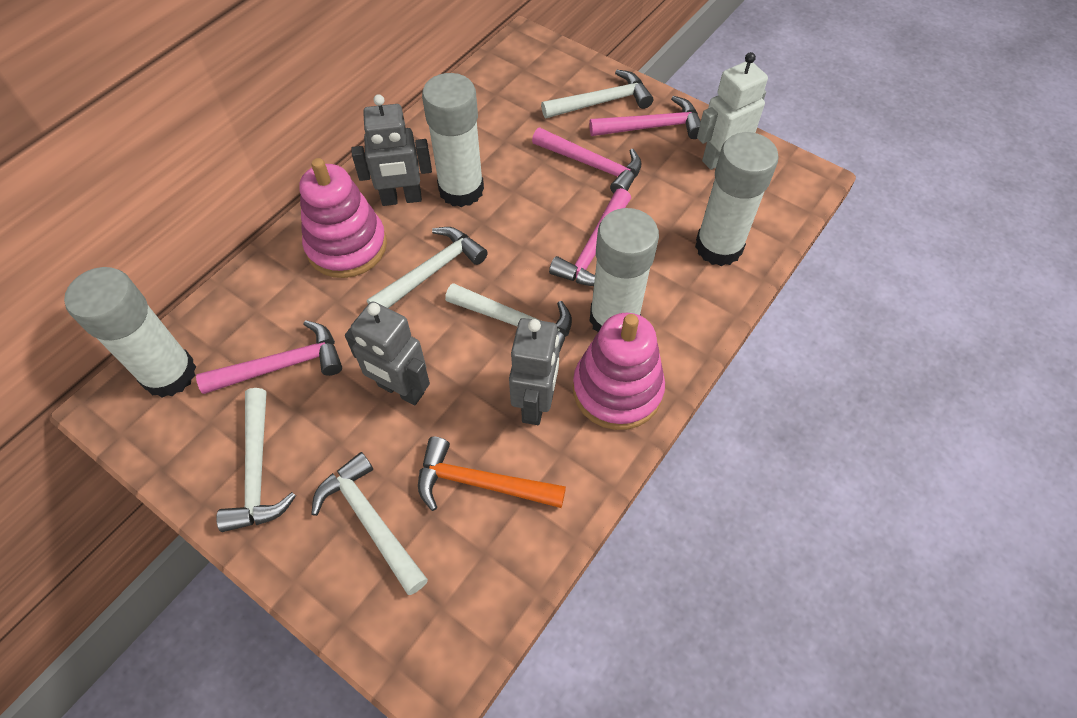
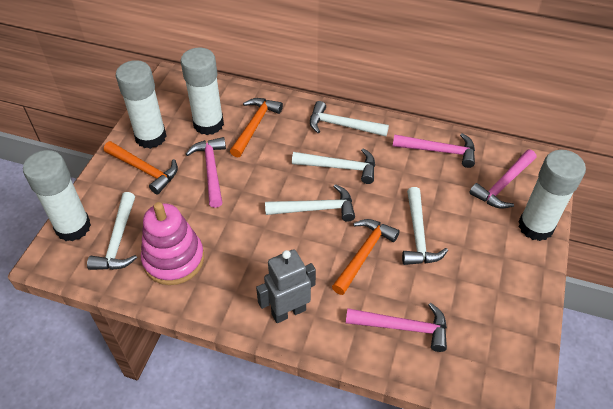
grey robot: [345,301,430,405] [351,94,432,206] [509,318,560,425] = 3 -> [256,249,316,323] = 1
orange hammer: [418,437,566,511] = 1 -> [104,141,178,194] [230,98,283,158] [332,219,400,295] = 3
pink stacking toy: [300,158,387,278] [573,313,665,430] = 2 -> [141,202,204,285] = 1
white robot: [697,52,768,170] = 1 -> none = 0

